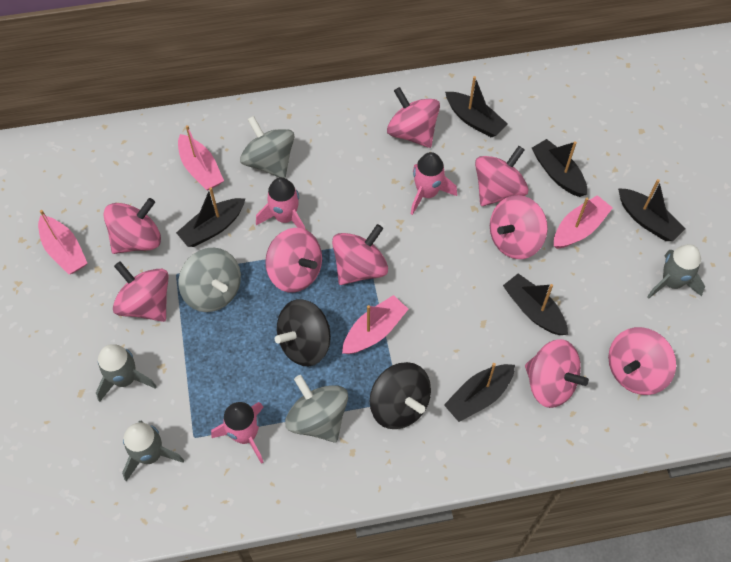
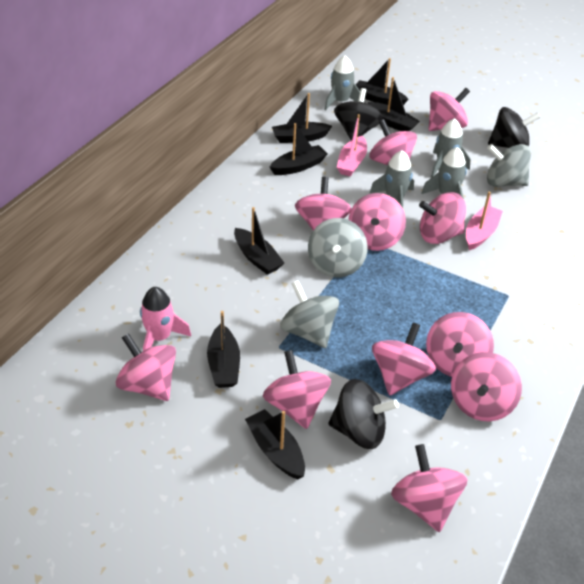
black boat: [176,187,245,247] [444,363,515,422] [445,76,508,137] [503,274,568,335] [532,139,587,197] [618,179,685,241] = 6 -> [207,311,240,388] [234,207,284,275] [245,409,305,479] [270,123,328,175] [272,93,332,143] [355,58,409,105] [368,77,420,131] = 7
black spinning top: [275,299,331,366] [370,362,431,429] = 2 -> [328,379,399,449] [334,88,383,140] [488,107,540,148] = 3
grey rocket: [96,344,157,402] [122,420,184,481] [647,244,705,299] = 3 -> [324,56,360,110] [370,150,414,208] [421,147,467,199] [431,118,470,177] = 4
pink boat: [38,210,87,274] [178,125,224,190] [342,295,408,354] [554,195,613,249] = 4 -> [337,114,367,177] [466,191,503,250] = 2
pink rocket: [211,402,264,464] [256,177,305,229] [411,152,457,215] = 3 -> [140,287,191,351] = 1
pink spinning top: [104,198,161,254] [113,261,169,322] [265,228,322,293] [332,224,388,285] [387,87,440,148] [475,146,528,206] [490,195,548,259] [525,339,589,408] [608,327,676,395] = 9 -> [116,333,176,401] [263,350,331,429] [295,177,351,230] [349,193,406,251] [369,119,417,166] [372,322,436,396] [391,444,468,532] [419,192,466,244] [426,312,494,377] [429,88,470,131] [451,352,522,421] = 11

